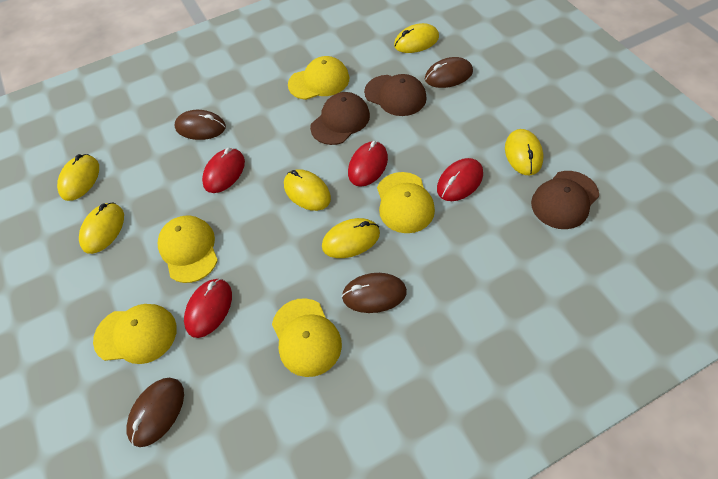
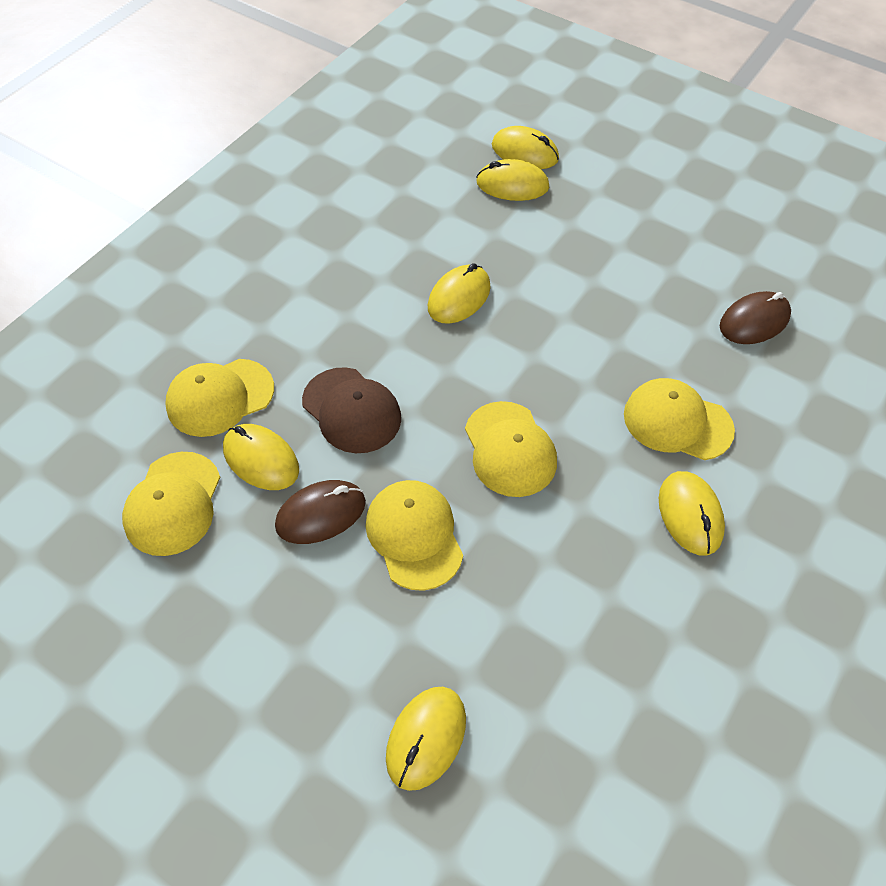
brown cap: [310,92,370,145] [364,74,427,116] [531,171,599,229] = 3 -> [302,367,401,453] = 1
brown mouse: [126,378,184,447] [175,110,226,140] [341,273,407,313] [425,57,473,88] = 4 -> [275,480,366,544] [720,291,791,344] = 2
red mouse: [184,279,232,338] [202,148,245,193] [348,141,388,187] [437,158,483,201] = 4 -> none = 0

